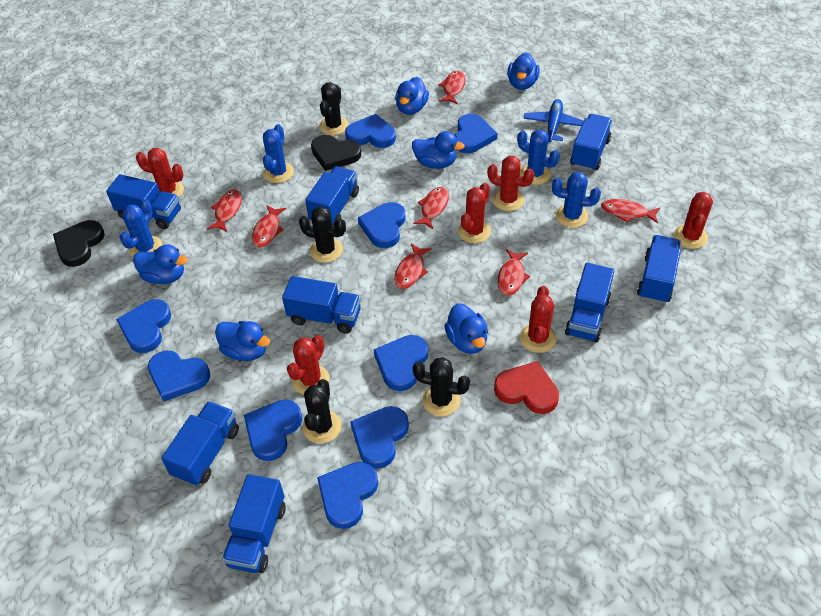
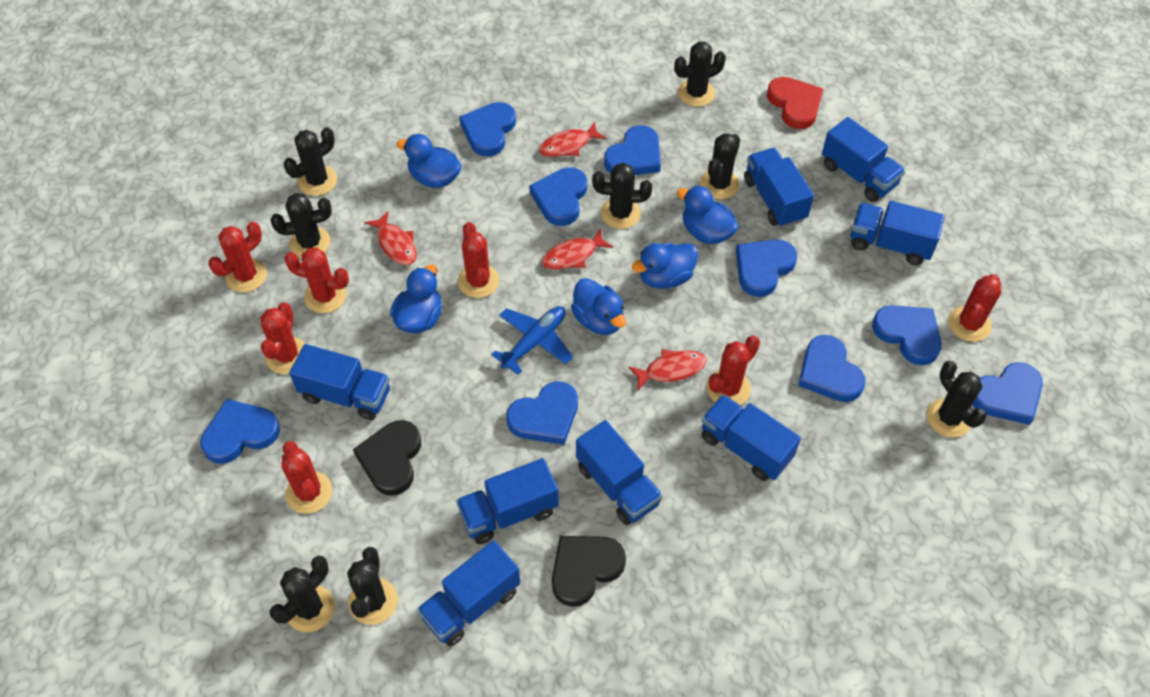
black cactus: [299,206,346,263] [303,379,342,444] [319,82,348,135] [413,357,470,416] = 4 -> [270,193,332,258] [270,556,335,632] [284,127,337,196] [347,547,398,625] [592,163,652,229] [674,42,726,107] [700,133,740,199] [927,361,987,437] = 8
blue cactus: [119,199,162,257] [263,124,294,183] [517,130,560,185] [552,172,601,228] = 4 -> none = 0
blue duck: [133,244,188,284] [215,321,270,361] [395,77,429,115] [412,131,465,169] [444,303,488,354] [507,53,540,90] = 6 -> [390,265,442,333] [397,134,462,188] [571,278,626,335] [632,243,698,289] [677,185,739,244] = 5
red cactus: [136,148,184,197] [287,335,330,395] [458,183,491,243] [488,156,534,211] [520,286,557,353] [674,192,713,249] = 6 -> [208,222,267,292] [260,302,306,374] [282,441,332,514] [284,247,349,313] [458,222,500,298] [707,335,760,405] [948,274,1001,342] = 7
red fish: [207,189,242,232] [252,205,286,248] [394,243,432,289] [413,187,449,229] [439,71,466,104] [497,249,530,296] [601,199,660,223] = 7 -> [365,211,417,266] [539,122,606,157] [542,229,613,270] [628,349,707,390] = 4

